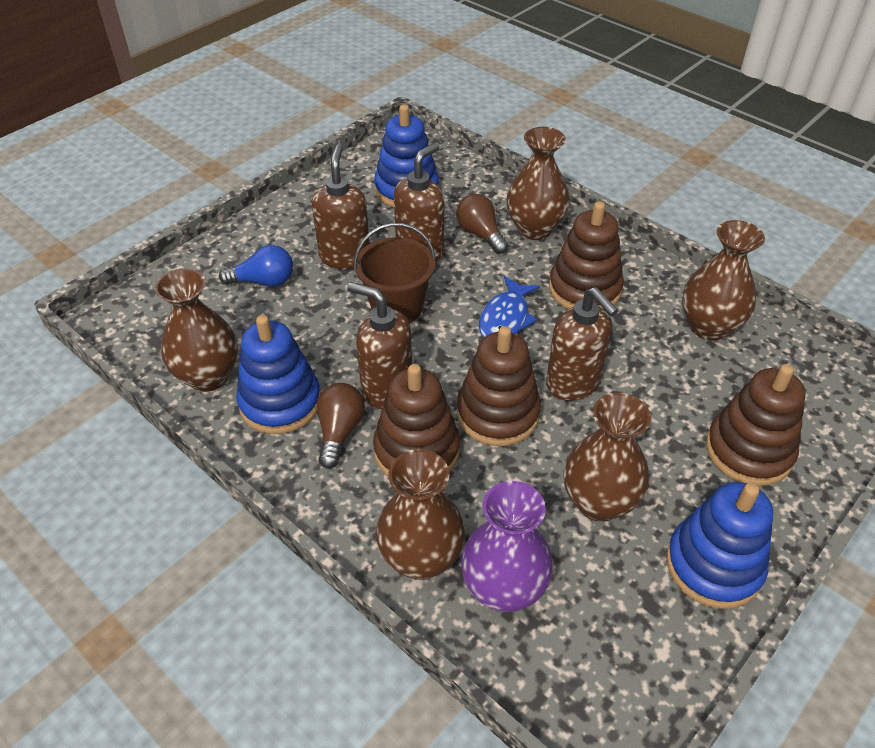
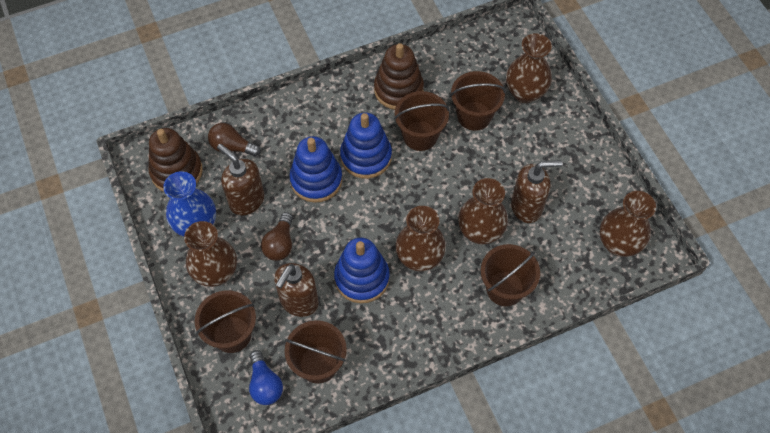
blue fish: [479,276,540,337] = 1 -> none = 0
blue vase: none = 0 -> [163,171,216,236] = 1
brown bucket: [354,223,436,323] = 1 -> [195,290,256,353] [285,320,347,384] [394,91,450,151] [450,71,506,131] [481,244,540,306] = 5
brown soap dispenser: [312,145,369,269] [347,282,412,409] [394,142,444,262] [546,287,618,401] = 4 -> [217,144,264,216] [274,263,319,317] [511,160,563,223] = 3
brown stacking toy: [373,364,460,477] [457,326,541,446] [549,201,624,309] [706,364,806,486] = 4 -> [148,128,203,192] [374,43,424,110] = 2
purple vase: [461,481,553,612] = 1 -> none = 0

